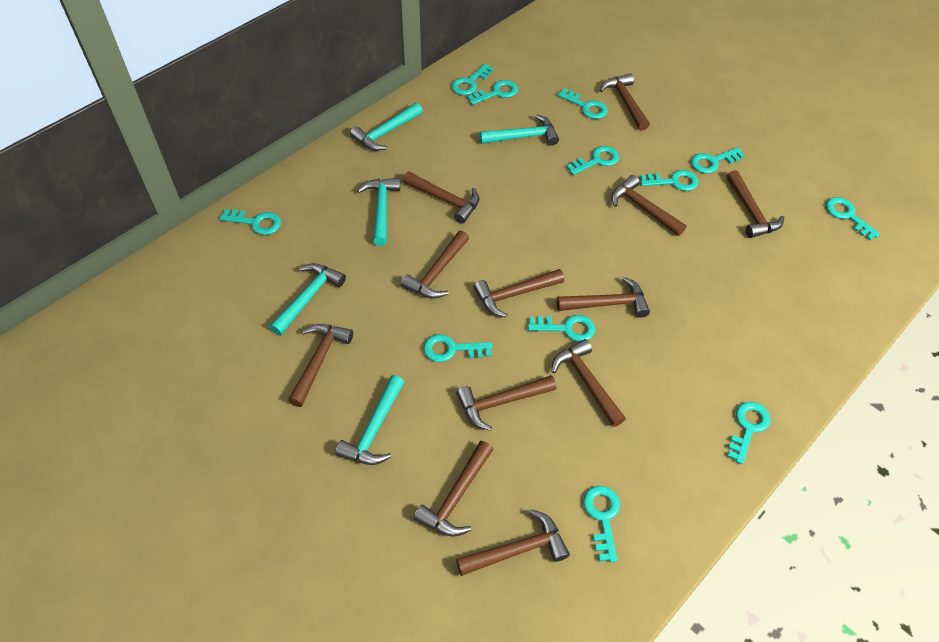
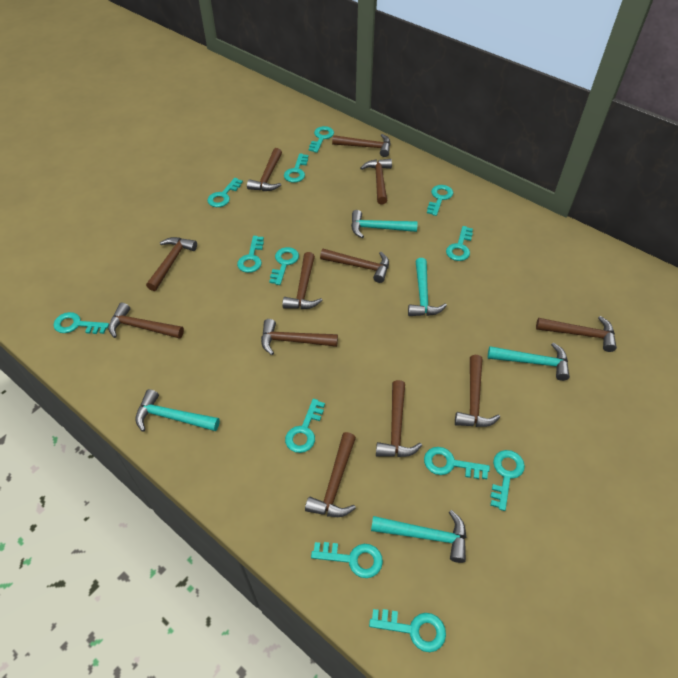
turquoise key: [220,209,281,235] [423,334,492,362] [451,64,494,95] [467,80,518,105] [528,315,595,342] [557,88,608,119] [566,146,619,175] [583,486,620,562] [640,170,699,191] [691,147,745,173] [727,402,771,464] [826,197,880,240] = 12 -> [53,312,109,334] [207,178,243,207] [237,236,264,273] [269,247,299,285] [284,154,308,183] [285,399,325,453] [309,126,334,153] [311,542,383,578] [369,609,446,652] [424,447,490,479] [427,185,453,216] [446,226,473,261] [490,450,525,511] = 13

